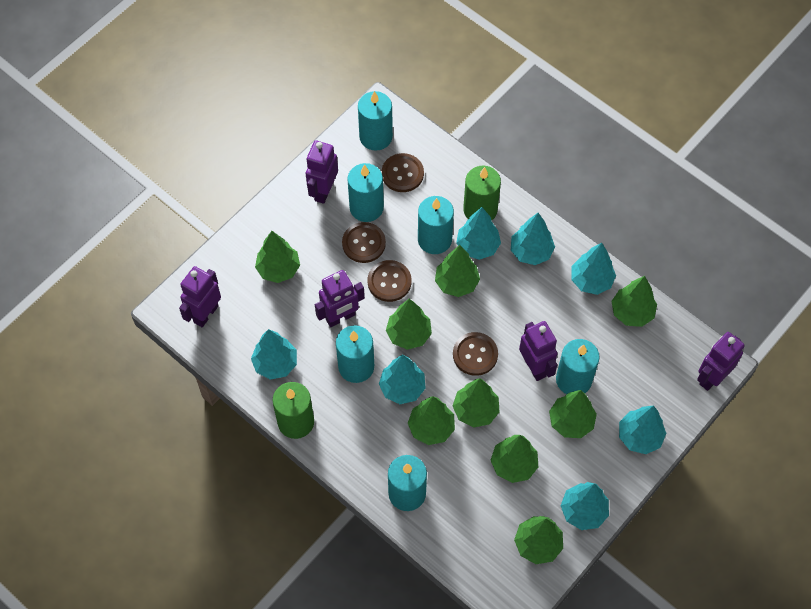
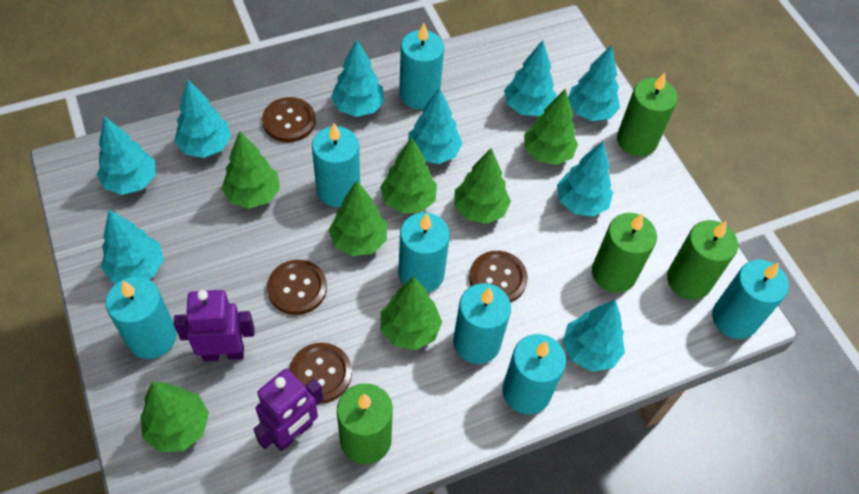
green candle: [272,382,314,439] [463,166,501,221] = 2 -> [337,383,393,464] [592,213,657,293] [617,73,678,156] [667,220,738,300] = 4
green tree: [255,231,300,283] [386,299,432,350] [408,396,455,445] [435,245,480,297] [453,378,500,428] [491,435,538,483] [514,516,563,564] [549,390,597,438] [611,276,657,327] = 9 -> [141,382,209,452] [221,131,280,209] [329,181,387,256] [380,138,437,213] [380,276,442,350] [454,148,511,224] [524,89,578,165] = 7
purple robot: [179,266,221,327] [306,140,338,204] [315,270,365,327] [519,321,558,381] [697,332,745,391] = 5 -> [174,290,255,361] [253,369,323,451] = 2
turquoise candle: [336,325,374,383] [347,163,384,222] [358,91,393,151] [388,455,427,511] [418,196,454,254] [556,339,600,394] = 6 -> [106,276,177,359] [312,123,360,207] [398,213,450,293] [399,23,444,109] [453,283,511,364] [502,334,566,414] [712,260,789,339] = 7
turquoise tree: [251,329,297,380] [379,354,426,404] [456,207,501,260] [511,213,555,265] [561,482,609,530] [571,243,616,295] [619,406,666,454] = 7 -> [97,116,155,195] [101,210,164,283] [174,79,231,158] [331,39,385,117] [408,87,462,164] [504,40,557,116] [557,141,613,217] [563,299,625,372] [568,45,620,121] = 9

